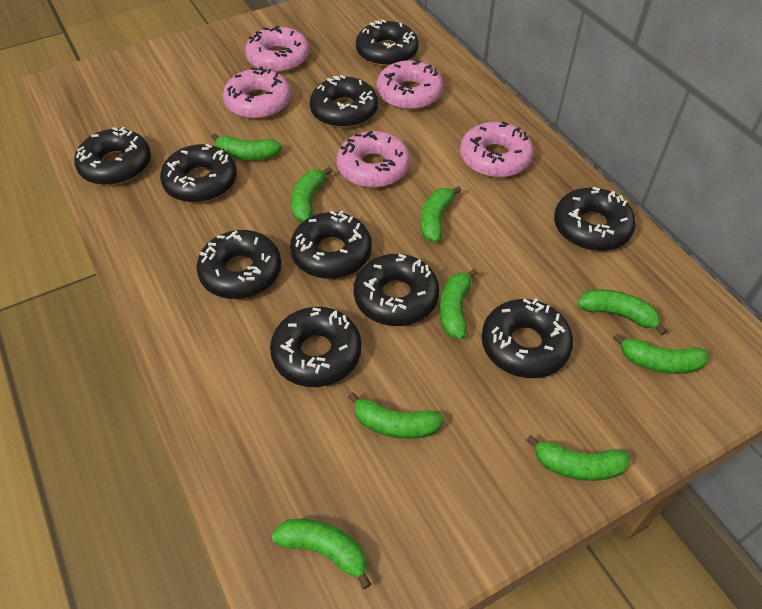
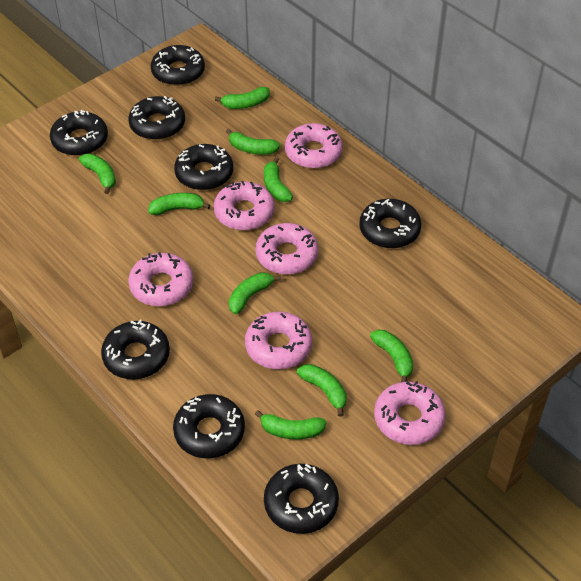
black donut: [74,127,151,185] [160,144,237,203] [196,230,281,299] [270,307,362,387] [290,211,372,279] [310,75,378,128] [354,254,440,326] [356,19,419,67] [481,298,573,378] [554,187,636,251] = 10 -> [50,110,108,156] [101,319,170,379] [128,96,185,140] [151,45,205,86] [173,394,245,458] [174,144,233,190] [264,464,339,534] [360,199,421,248] = 8
pink donut: [223,66,291,119] [245,26,309,73] [336,131,410,188] [376,60,443,110] [460,121,534,178] = 5 -> [128,252,193,306] [214,181,275,230] [245,311,312,369] [255,223,318,274] [285,123,343,168] [374,381,446,445] = 6

